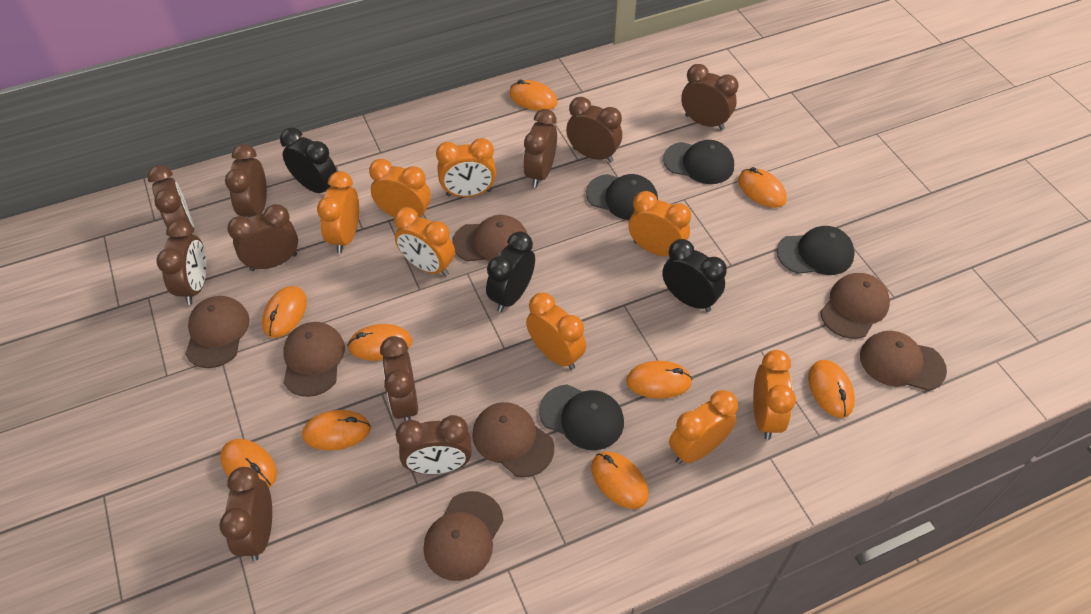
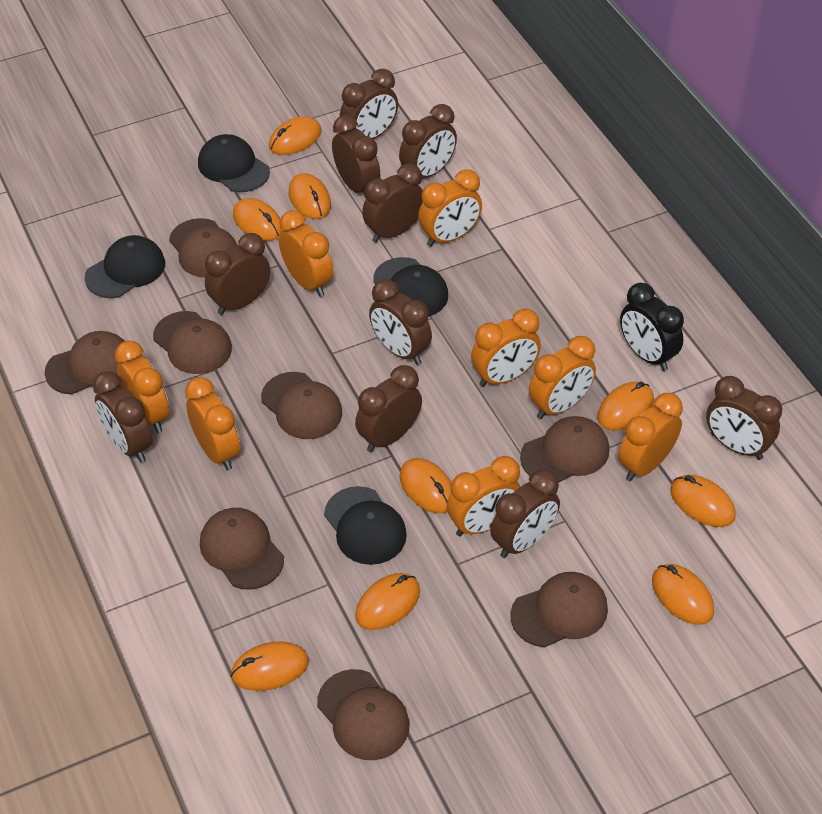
black clock: [280,128,337,193] [486,231,535,312] [662,239,727,312] = 3 -> [620,283,684,371] = 1
brown cap: [185,296,250,368] [283,322,345,397] [423,491,504,581] [452,215,527,262] [472,402,554,477] [820,273,890,339] [860,331,947,391] = 7 -> [45,331,124,395] [153,311,232,374] [169,218,237,278] [200,508,284,590] [261,372,342,439] [317,669,410,760] [510,572,608,648] [520,416,609,483] = 8

